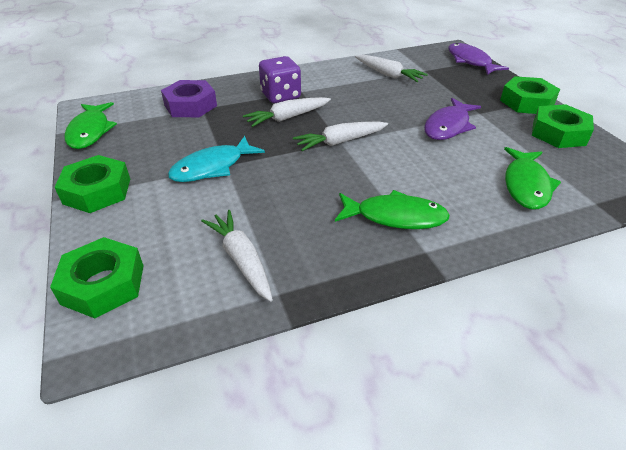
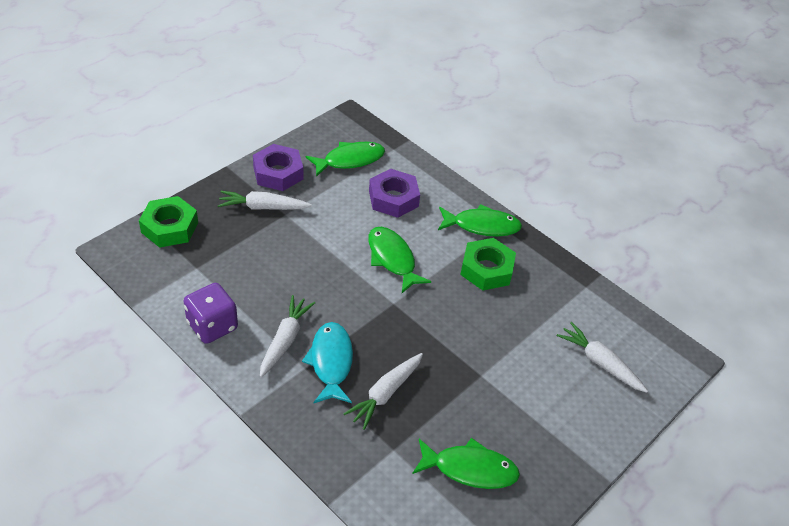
green fish: [64,102,117,149] [335,190,450,229] [504,147,561,210] = 3 -> [306,142,385,177] [368,227,431,293] [412,438,520,489] [438,204,522,237] = 4
green nut: [50,237,144,318] [55,155,130,213] [500,76,560,114] [532,104,594,148] = 4 -> [139,196,198,248] [460,238,516,290] = 2
purple fish: [424,98,481,140] [448,43,509,75] = 2 -> none = 0
purple nut: [161,80,217,117] = 1 -> [253,144,303,191] [369,169,420,218] = 2

